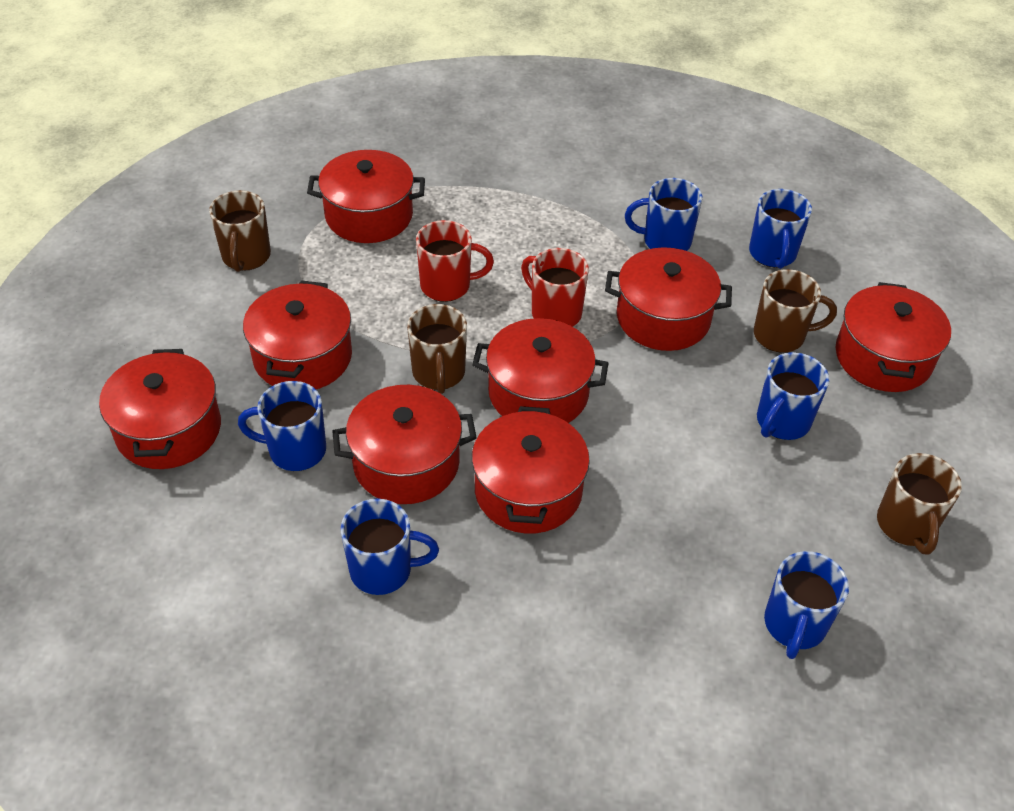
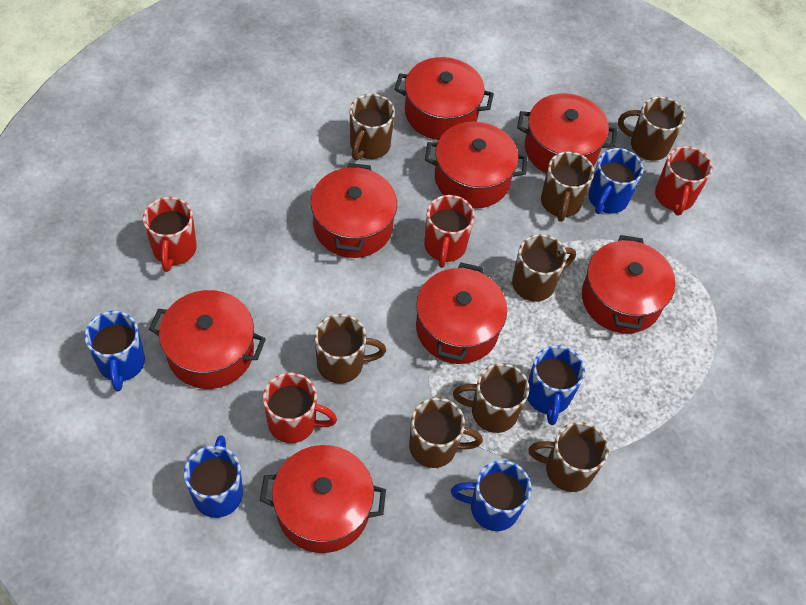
blue mug: [238,381,326,471] [341,499,439,595] [625,178,702,251] [749,189,812,269] [757,352,829,440] [764,551,849,659] = 6 -> [85,311,145,392] [184,435,243,518] [451,460,531,531] [527,345,585,425] [588,148,643,214] = 5
brown mug: [209,190,271,272] [407,304,467,394] [754,269,837,353] [877,453,962,555] = 4 -> [314,314,386,383] [350,94,395,160] [409,398,483,468] [453,363,529,433] [512,234,576,302] [528,422,609,492] [541,151,594,222] [618,96,685,161] = 8
red mug: [416,220,494,302] [521,248,589,327] = 2 -> [143,197,197,272] [263,372,337,443] [424,195,475,268] [655,146,712,216] = 4

